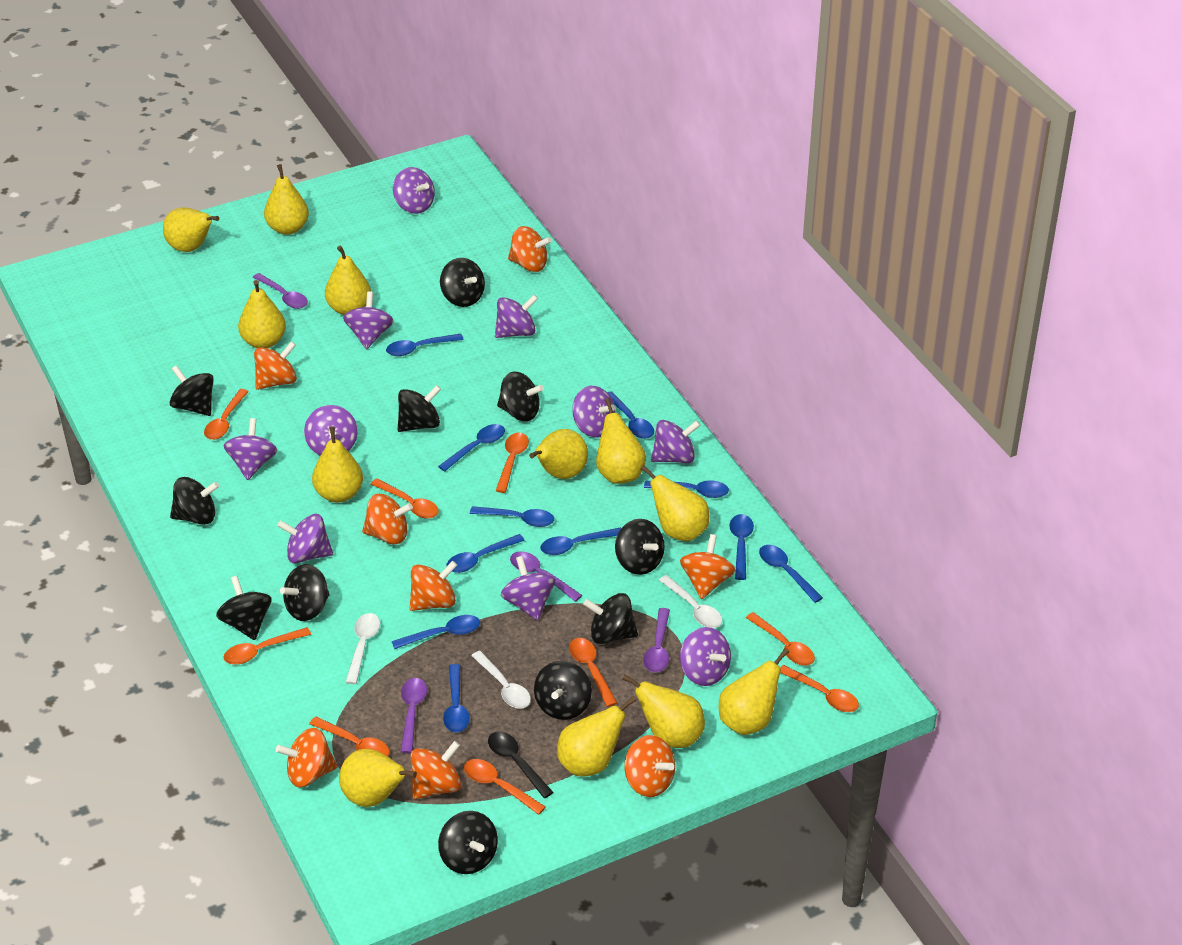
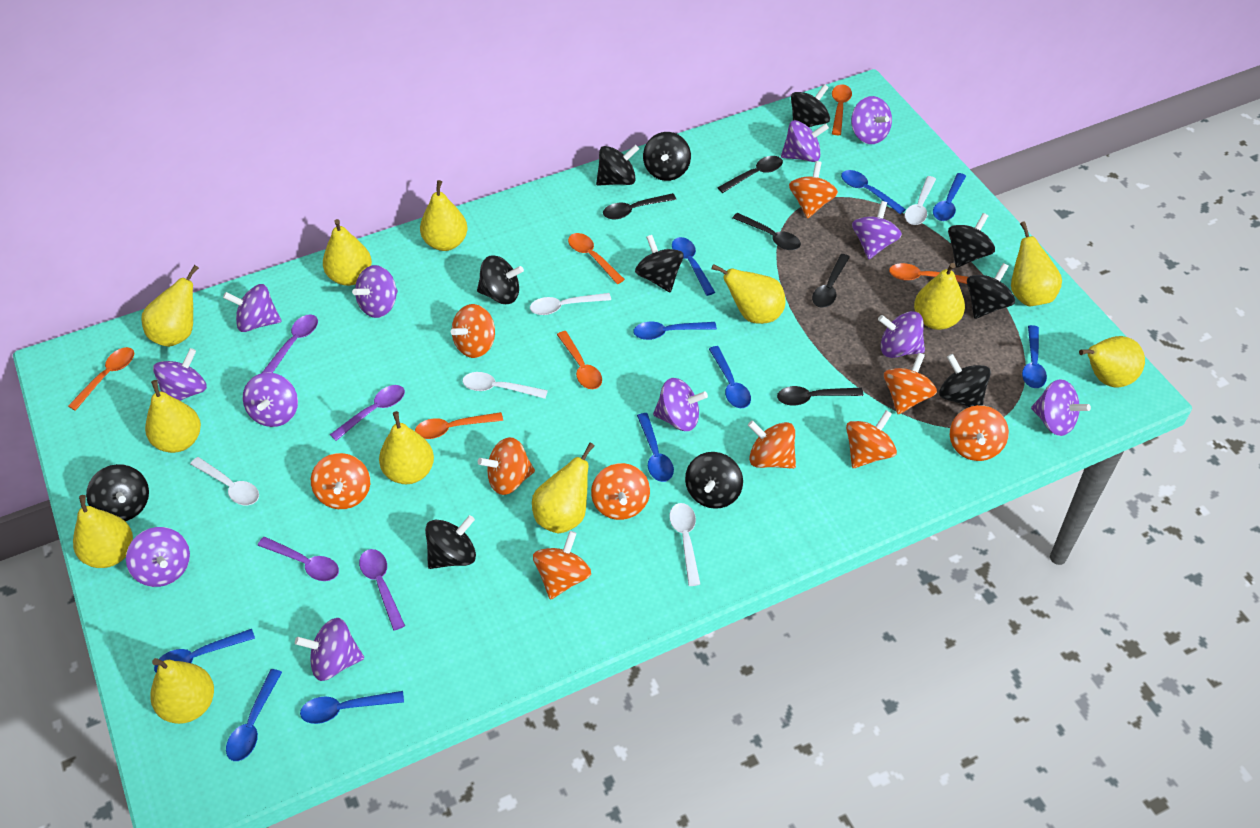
black spoon: [488,731,554,798] = 1 -> [603,193,676,219] [717,156,783,193] [733,213,801,250] [777,386,863,406] [812,254,850,308] = 5
blue spoon: [386,334,464,356] [392,615,480,649] [438,424,505,472] [443,664,470,732] [446,534,525,573] [470,506,554,527] [540,527,621,555] [607,391,654,439] [644,480,729,498] [729,514,754,580] [759,545,823,603] = 11 -> [154,629,255,673] [226,669,282,761] [300,691,404,724] [633,321,717,340] [637,413,674,482] [672,237,715,296] [709,346,751,408] [841,170,906,214] [933,173,966,221] [1022,325,1047,388] = 10
orange spinning top: [254,341,297,390] [276,728,338,787] [362,494,413,544] [410,561,457,611] [411,741,461,799] [508,226,552,272] [624,735,675,797] [680,534,736,599] = 8 -> [311,453,370,509] [451,304,495,358] [478,437,535,495] [533,531,591,600] [591,463,650,520] [748,420,796,469] [789,161,838,219] [846,410,897,468] [884,353,937,414] [950,405,1009,461] = 10
orange spoon: [204,389,249,440] [223,627,311,665] [309,716,390,756] [371,478,439,519] [464,759,546,815] [496,433,529,493] [569,638,617,707] [746,612,815,666] [780,665,859,712] = 9 -> [68,347,134,411] [415,412,503,439] [557,331,602,389] [568,233,625,284] [832,84,852,135] [889,263,968,284] = 6
purple spinning top: [223,418,277,480] [277,514,333,563] [304,405,357,456] [343,291,393,349] [393,167,435,214] [495,295,538,338] [501,556,556,621] [572,386,616,438] [651,420,700,463] [680,627,731,686] = 10 -> [126,527,190,587] [153,348,207,401] [223,284,282,332] [243,372,298,427] [295,618,364,681] [352,265,398,318] [653,378,708,431] [781,120,829,162] [851,96,892,144] [852,201,902,259] [878,311,925,358] [1031,379,1091,436] = 12
white spoon: [346,613,380,684] [471,651,531,709] [659,575,722,628] = 3 -> [190,457,259,505] [462,372,548,399] [530,293,611,315] [669,503,700,586] [905,176,936,225] = 5

